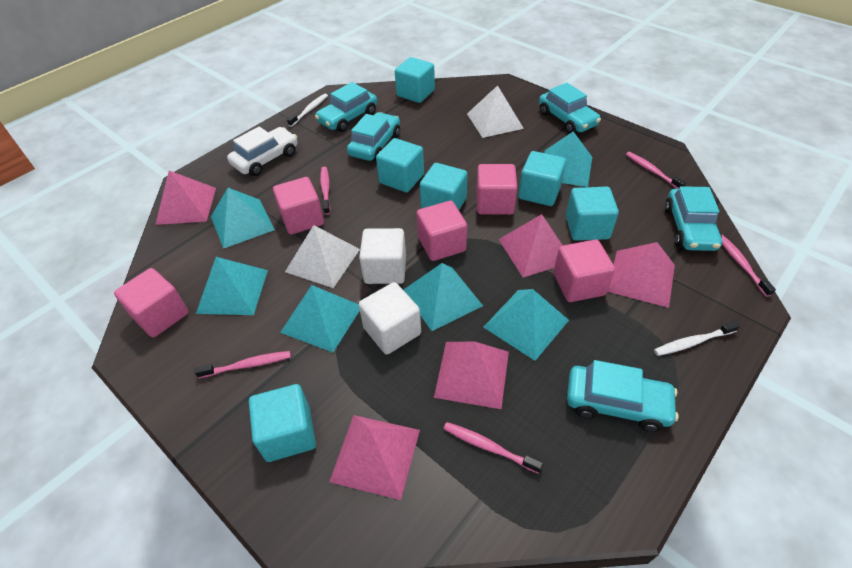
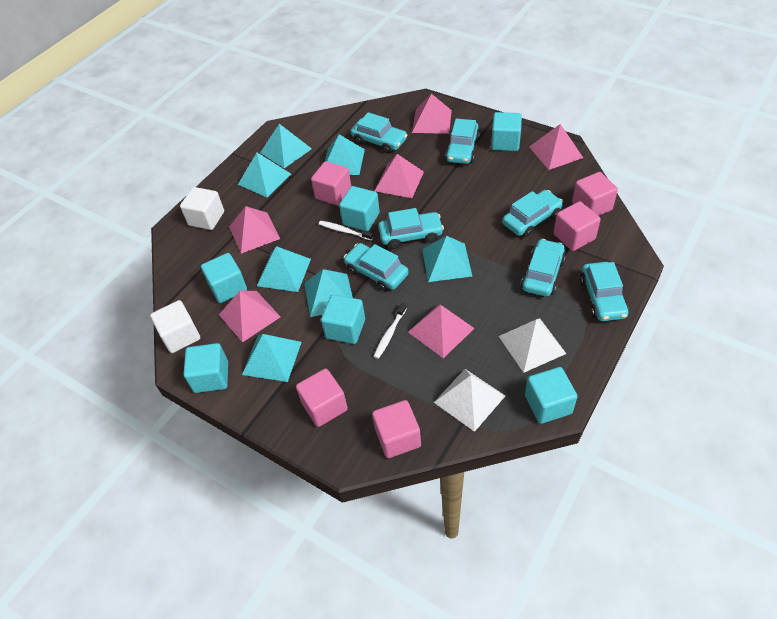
pink pyramid: [155,171,216,225] [329,415,420,500] [434,341,509,409] [498,214,563,277] [607,242,675,308] = 5 -> [219,291,281,342] [229,206,280,254] [375,154,424,198] [408,304,475,358] [412,94,452,134] [529,124,583,170] = 6
pink toothbrush: [195,351,291,378] [320,167,331,215] [444,422,543,474] [626,152,686,189] [722,235,776,297] = 5 -> none = 0
turquoise car: [315,82,377,132] [347,112,400,161] [539,83,601,134] [567,360,679,432] [665,186,722,251] = 5 -> [344,243,409,292] [351,112,407,154] [378,208,444,249] [445,119,480,164] [502,190,563,237] [521,239,566,297] [580,262,629,321] = 7
turquoise pyramid: [196,257,268,315] [211,188,275,249] [280,285,360,352] [404,263,483,331] [483,289,569,361] [544,131,592,187] = 6 -> [238,153,291,197] [242,334,302,382] [257,246,311,292] [260,124,312,168] [304,269,353,317] [325,134,365,175] [422,236,472,282] = 7
white car: [227,127,297,176] = 1 -> none = 0

